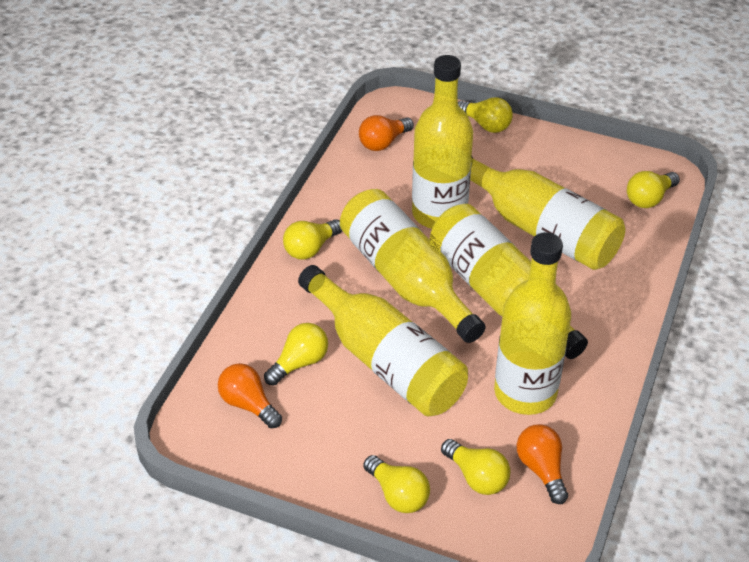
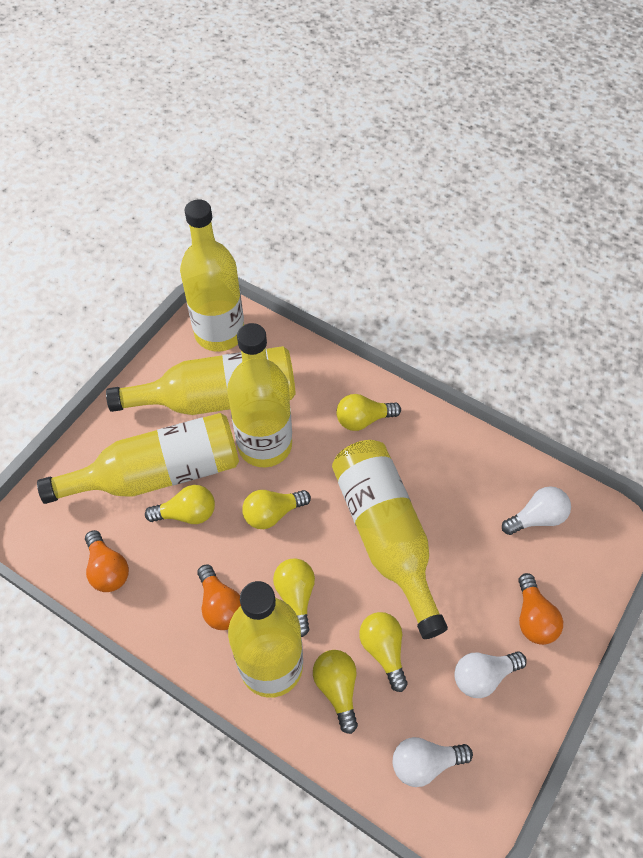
white light bulb: none = 0 -> [393,737,473,787] [454,651,527,698] [502,486,571,535] = 3

